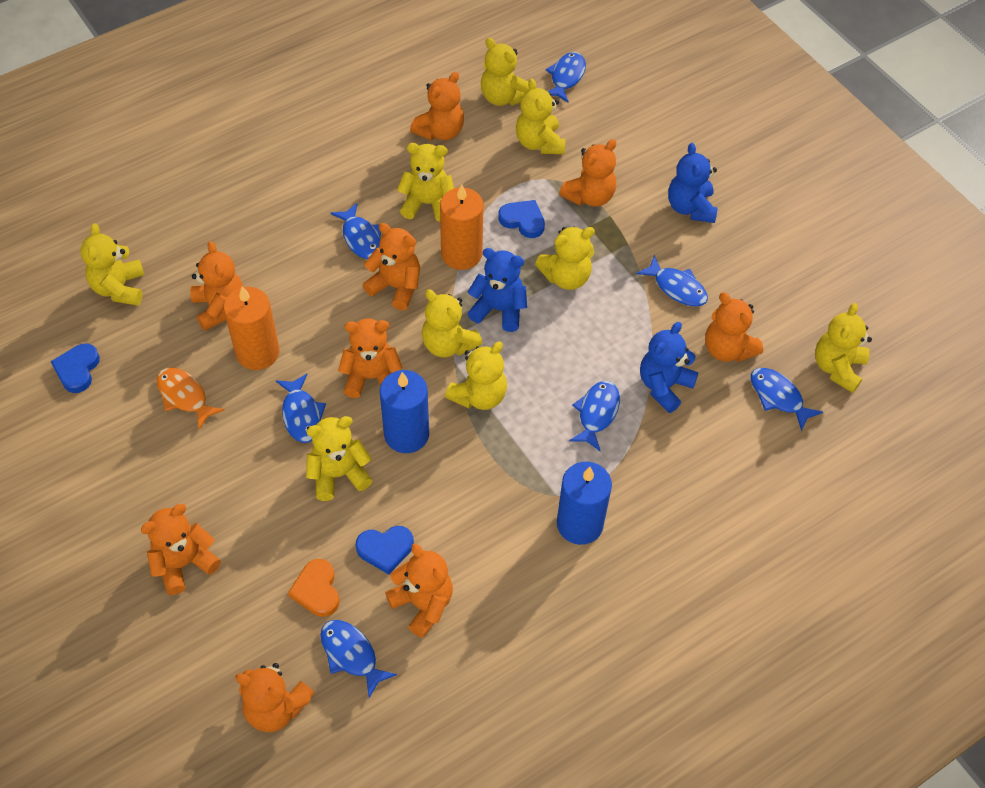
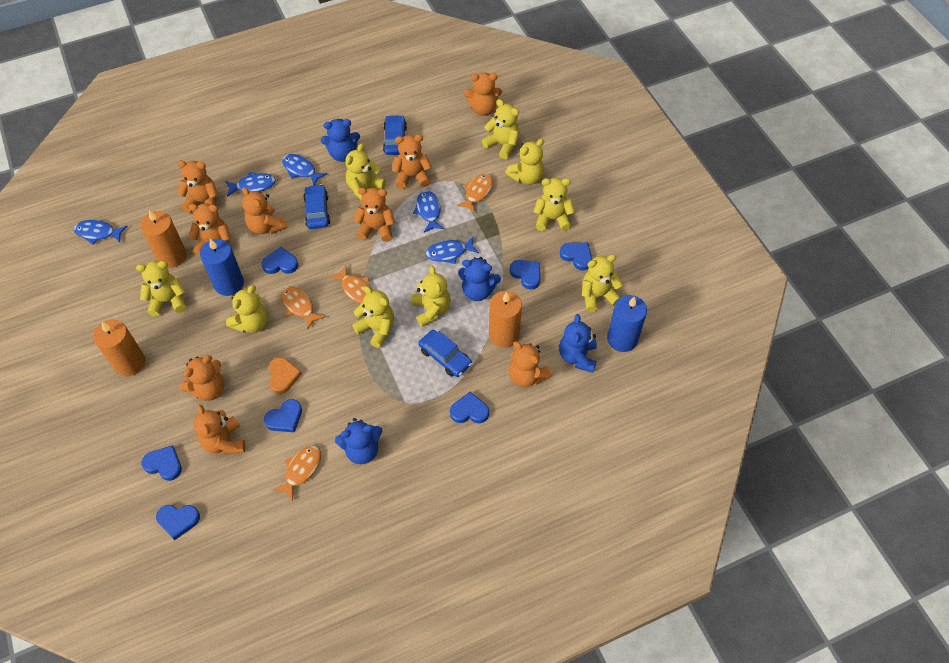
blue car: none = 0 -> [303,184,330,229] [383,115,407,155] [418,330,472,377] = 3
blue fish: [276,374,326,443] [320,620,397,698] [331,203,381,259] [546,52,586,103] [569,381,620,451] [636,255,708,307] [751,368,823,431] = 7 -> [74,220,128,245] [225,172,276,197] [282,154,327,186] [413,191,444,233] [426,237,479,264] = 5
blue heart: [50,344,100,393] [356,526,414,574] [498,200,545,238] = 3 -> [141,445,182,481] [156,505,200,540] [262,247,298,274] [264,399,302,432] [450,392,489,423] [510,260,540,290] [560,243,592,271] = 7
blue teddy bear: [467,248,527,332] [640,322,698,413] [668,143,718,223] = 3 -> [321,119,360,162] [335,418,382,464] [458,257,501,301] [559,314,597,373] = 4
orange candle: [224,286,280,370] [440,184,484,270] = 2 -> [93,320,145,376] [140,210,187,268] [489,291,522,348] = 3
orange fish: [156,368,224,429] = 1 -> [273,445,321,501] [281,287,325,330] [329,265,373,304] [456,174,493,213] = 4

